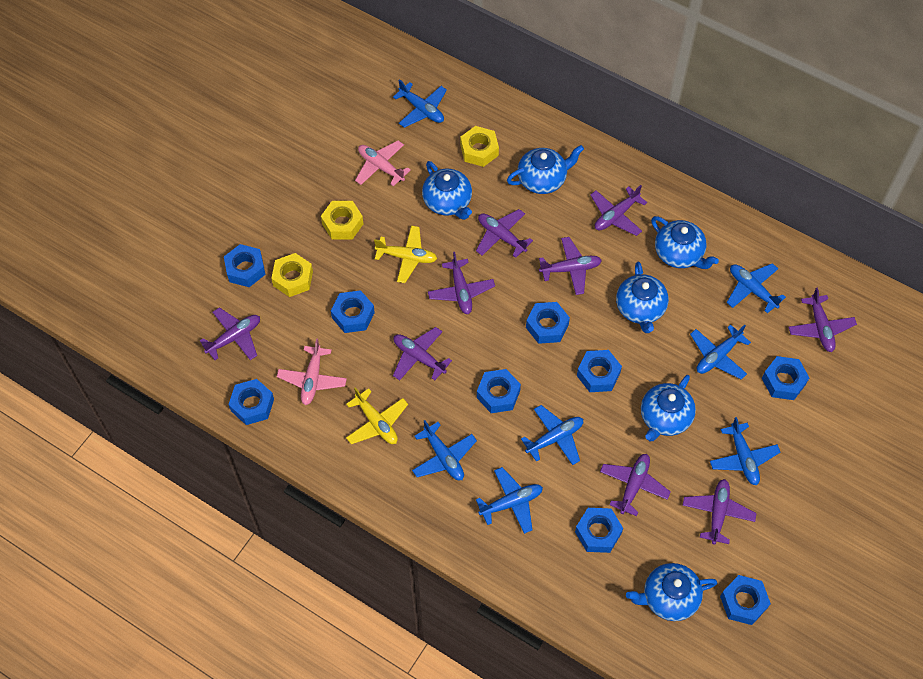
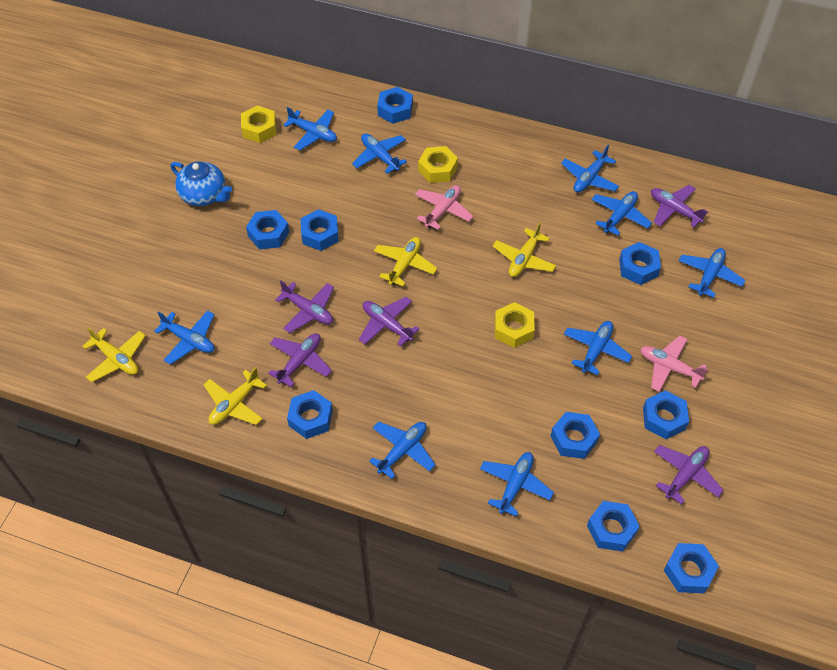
blue plane: [393,79,447,128] [412,420,477,480] [476,467,543,534] [521,405,583,465] [690,324,751,379] [710,417,780,486] [727,263,786,314] = 7 -> [154,310,215,365] [283,107,337,151] [352,134,407,174] [369,422,436,479] [480,452,554,516] [561,145,619,193] [564,321,632,375] [592,191,652,236] [679,248,746,298] = 9
blue teapot: [422,161,472,220] [507,145,584,194] [616,262,669,333] [626,563,717,621] [641,375,696,442] [651,216,719,269] = 6 -> [171,161,232,206] = 1
purple plane: [200,307,260,360] [393,327,452,381] [428,252,495,314] [476,209,533,258] [539,237,602,295] [590,185,647,236] [600,454,671,516] [682,479,756,544] [788,287,857,352] = 9 -> [268,333,332,387] [275,281,334,333] [359,297,419,347] [651,185,708,227] [654,445,724,505] = 5
yellow plane: [346,387,408,444] [374,226,437,283] = 2 -> [82,327,146,382] [204,367,267,425] [374,237,437,286] [493,222,556,277] = 4

